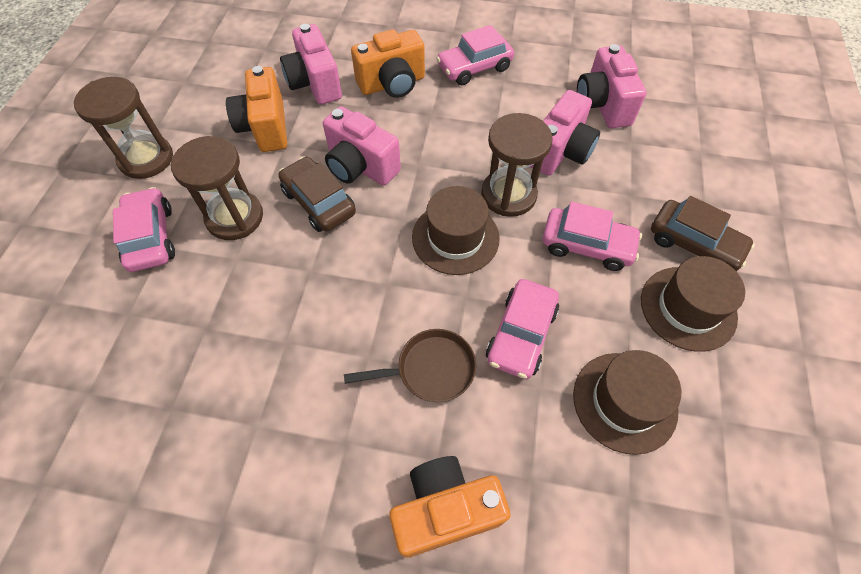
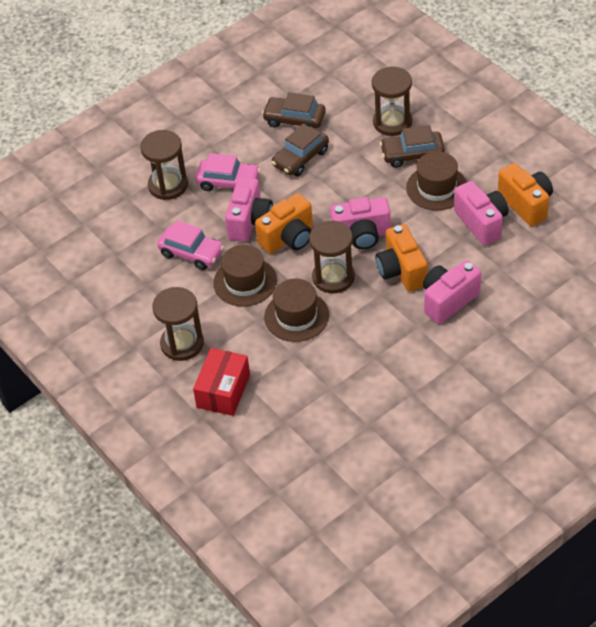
brown car: [278,156,356,232] [651,196,755,271] = 2 -> [262,92,326,128] [271,124,329,176] [380,125,445,168] = 3
brown hourglass: [74,77,173,179] [171,136,263,240] [481,113,553,217] = 3 -> [140,130,188,200] [152,287,204,361] [309,221,355,293] [372,66,412,136] = 4
brown pan: [344,329,476,402] = 1 -> none = 0
pink car: [113,187,175,272] [436,25,514,85] [486,279,559,379] [542,201,642,271] = 4 -> [157,221,224,270] [195,153,261,191] = 2
red box: none = 0 -> [193,348,250,416] = 1

